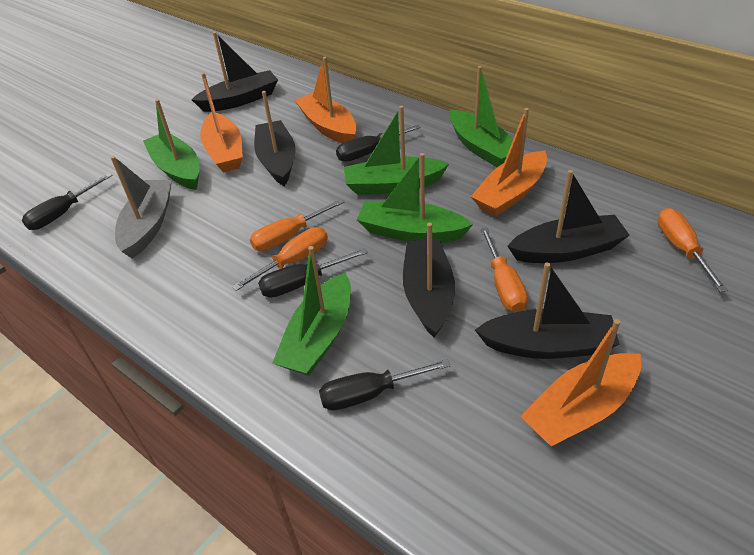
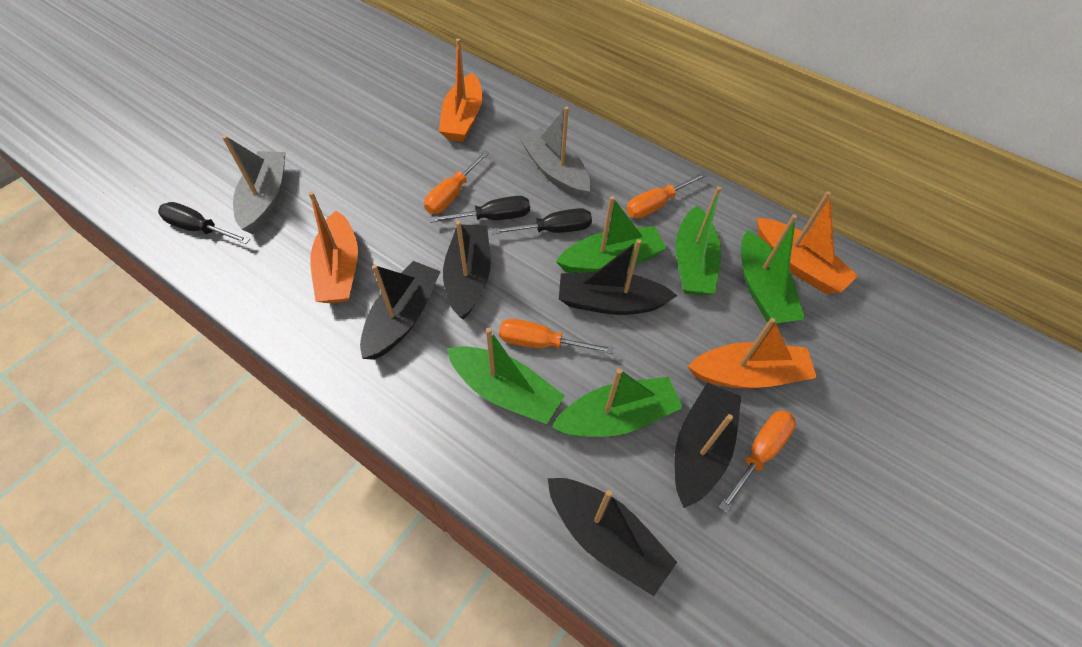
black screwdriver: [22,173,113,230] [258,248,368,297] [319,359,451,410] [336,125,421,162] = 4 -> [158,202,250,244] [429,196,530,223] [491,208,592,234] = 3
grey boat: [110,156,172,259] = 1 -> [222,135,285,234] [519,106,590,199] = 2

